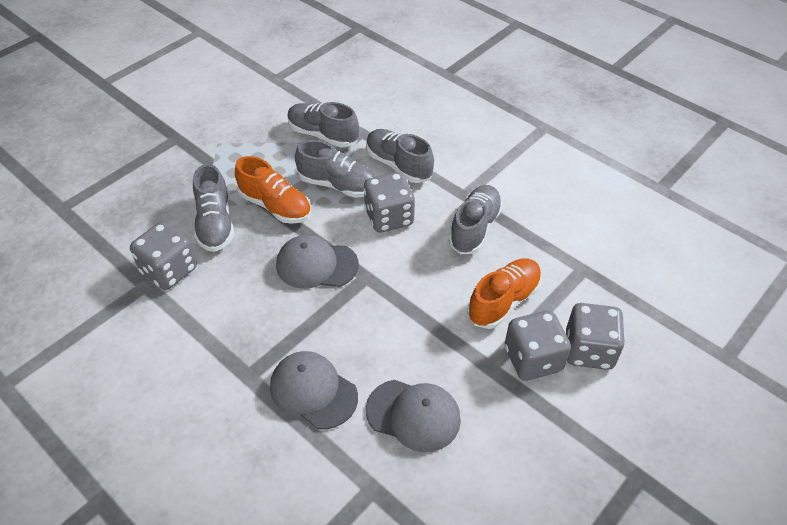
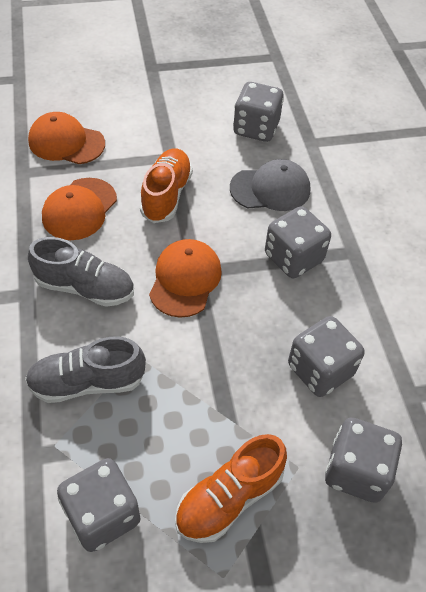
grey cap: [270,351,358,429] [276,235,359,289] [366,380,461,452] = 3 -> [230,159,310,211] = 1
grey dice: [130,222,197,290] [363,172,415,232] [505,310,571,381] [566,303,625,370] = 4 -> [57,458,140,552] [233,82,284,142] [265,206,331,278] [288,316,364,397] [325,417,402,503] = 5
grey shoe: [193,164,234,252] [287,102,359,147] [295,140,376,198] [366,129,434,183] [449,185,503,254] = 5 -> [25,336,146,403] [28,237,134,307] = 2
orange cap: none = 0 -> [28,112,105,164] [42,178,117,240] [149,239,222,318] = 3

